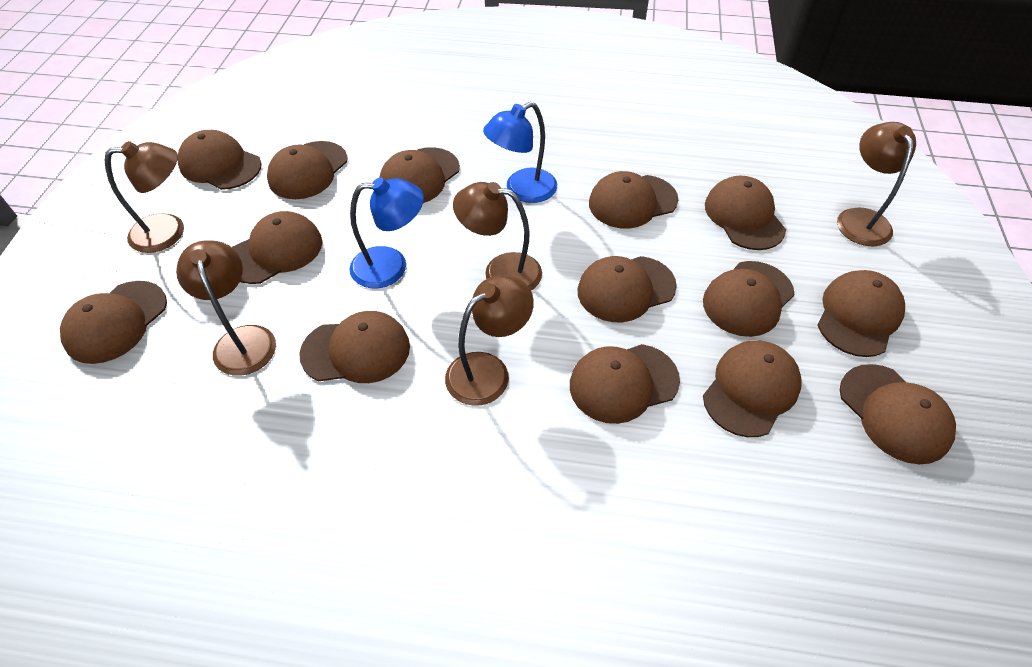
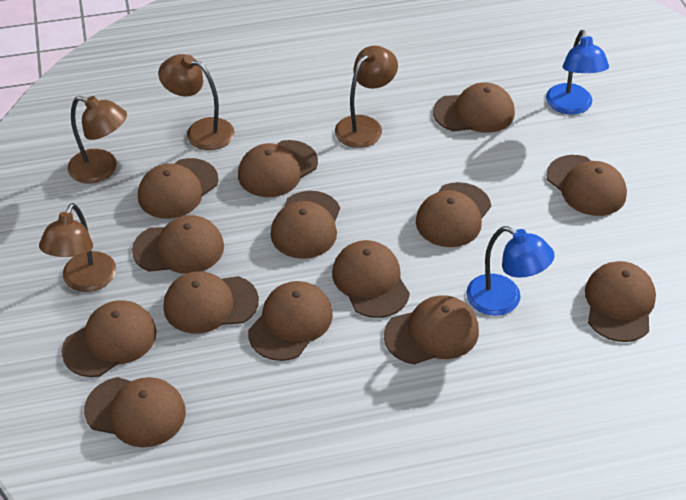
brown lamp: [105,141,184,253] [176,240,276,376] [445,275,534,406] [453,182,542,290] [837,122,916,246] = 5 -> [39,203,116,292] [67,96,127,183] [158,54,235,150] [335,46,398,148] = 4

